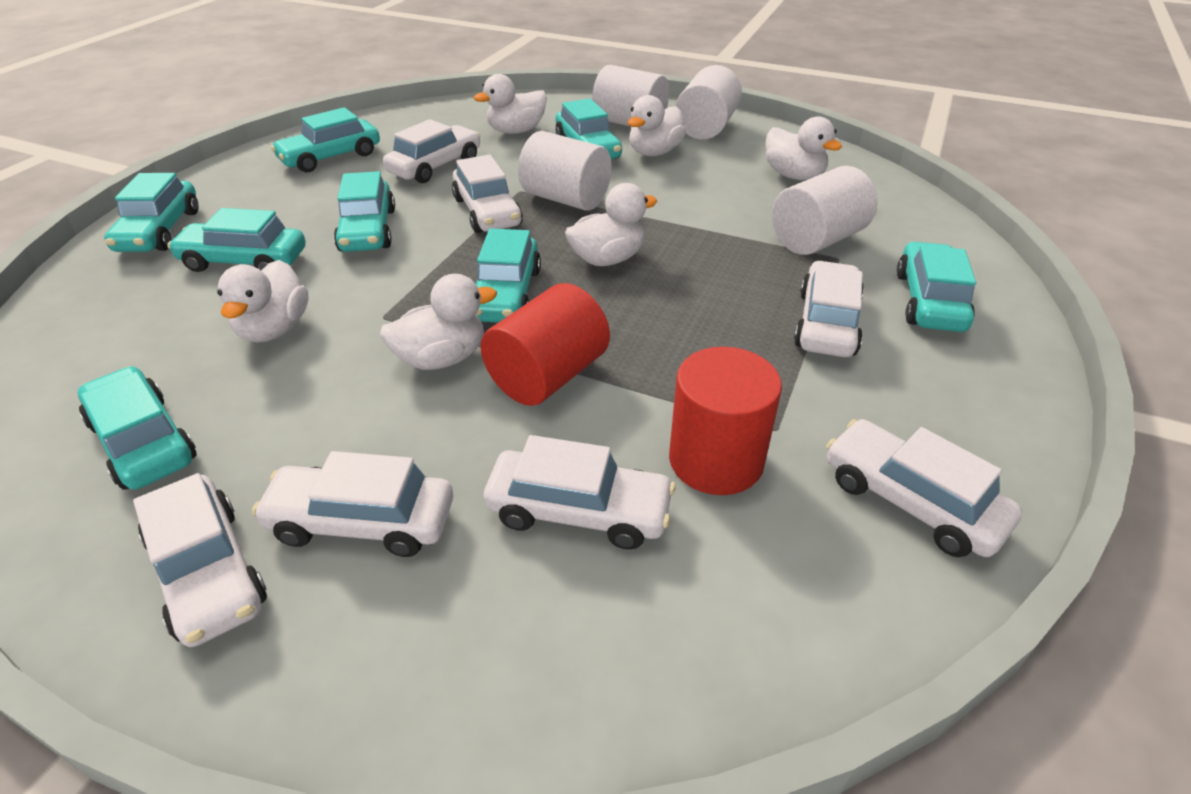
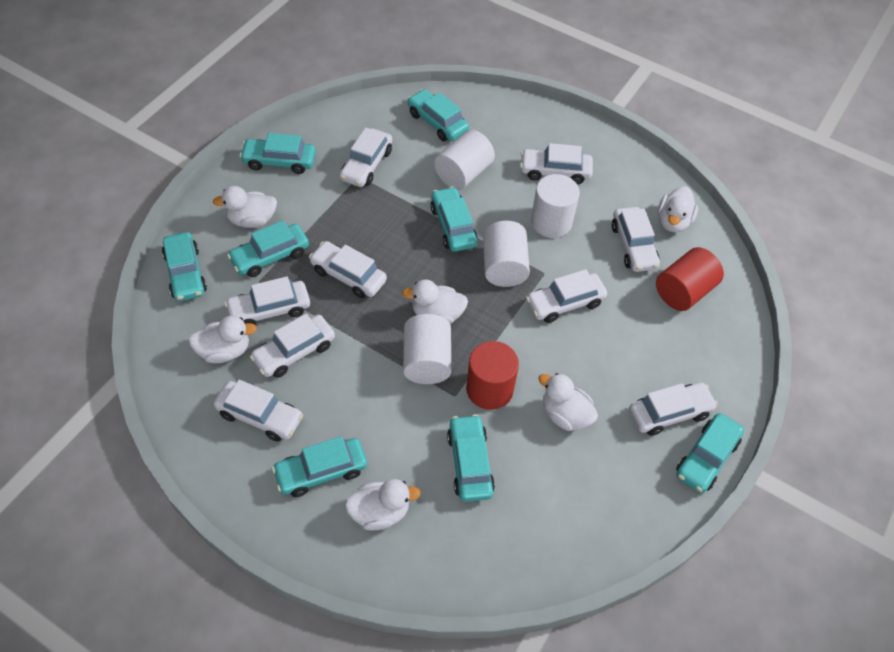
white car: [133,473,267,647] [252,451,453,557] [383,119,481,183] [452,155,523,233] [483,435,675,550] [794,261,864,357] [826,419,1022,557] = 7 -> [214,380,303,442] [224,276,310,325] [250,314,335,378] [309,241,387,298] [340,127,392,187] [520,143,593,184] [526,269,607,323] [612,207,660,272] [629,383,718,436] = 9

